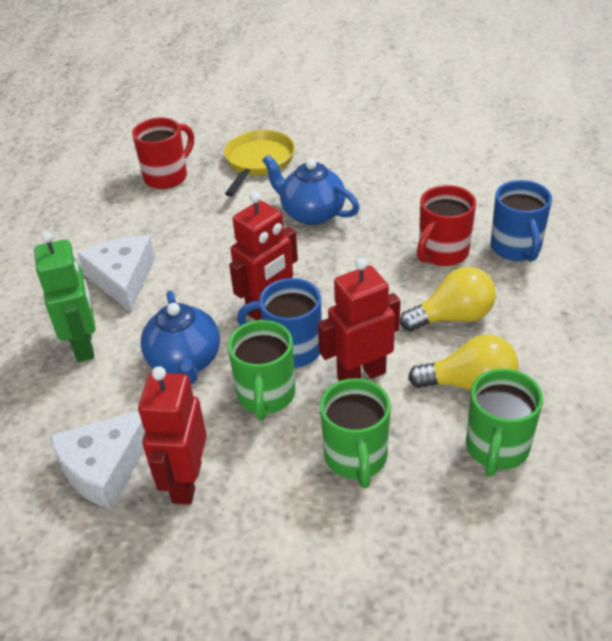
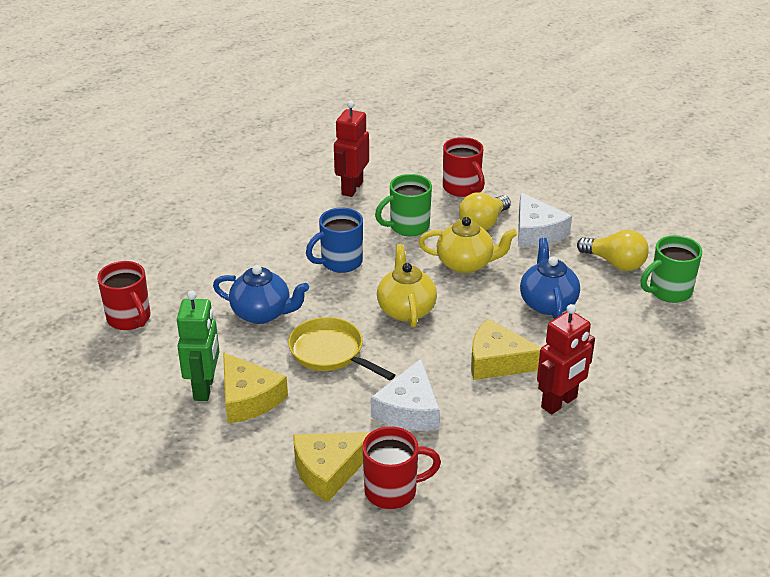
blue mug: [237,278,322,368] [491,180,552,262] = 2 -> [306,208,363,273] = 1
green mug: [228,320,295,420] [320,378,391,488] [466,369,543,476] = 3 -> [375,174,432,237] [640,235,702,303] = 2
red mug: [132,118,194,189] [417,185,476,266] = 2 -> [97,261,151,330] [362,426,441,509] [443,137,485,197] = 3
red robot: [138,366,207,505] [229,192,298,320] [318,258,401,381] = 3 -> [334,101,369,197] [537,304,595,414] = 2
yellow cheese: none = 0 -> [223,352,288,424] [293,432,371,502] [471,319,542,380] = 3
yellow teapot: none = 0 -> [377,244,437,328] [419,217,517,273] = 2

